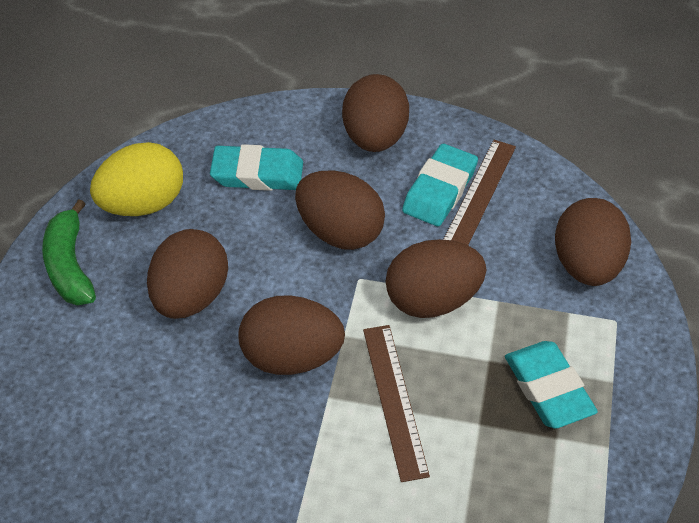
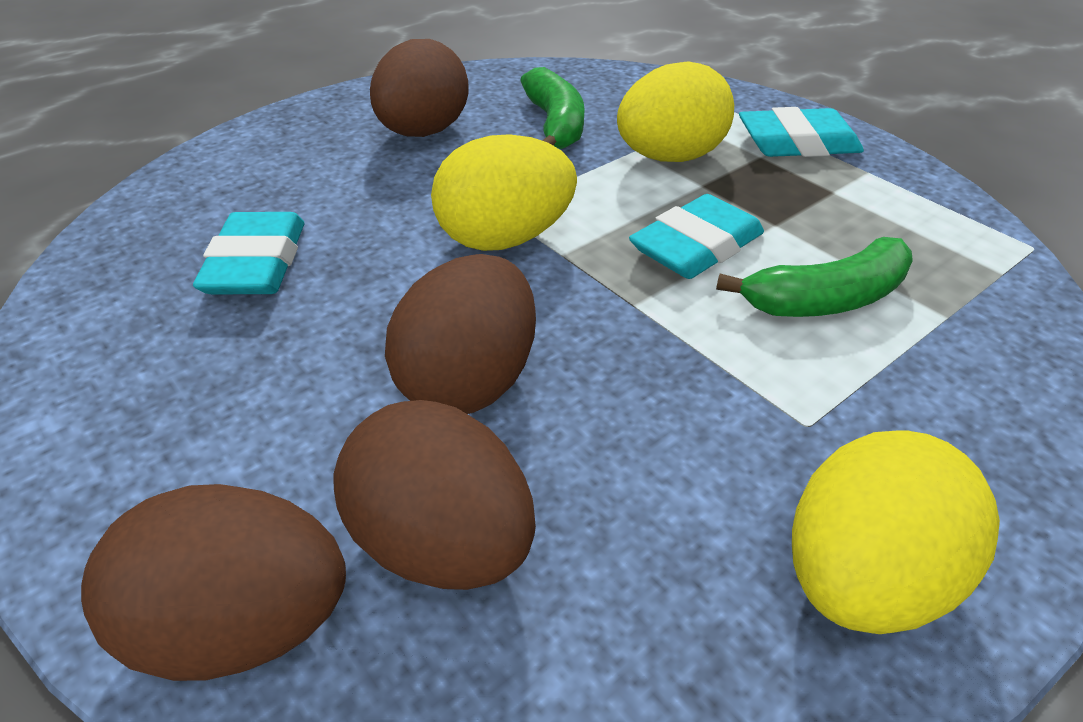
brown egg: [147,229,228,319] [238,295,345,375] [295,170,385,250] [342,74,409,152] [386,239,486,318] [555,198,631,286] = 6 -> [81,484,346,681] [334,400,536,590] [370,39,469,137] [385,254,536,414] = 4
brown ruler: [363,325,430,482] [443,140,516,245] = 2 -> none = 0
green banana: [42,199,96,305] = 1 -> [520,67,584,149] [716,237,913,317] = 2
yellow egg: [90,142,183,216] = 1 -> [431,134,577,251] [617,61,734,162] [792,431,1000,634] = 3

